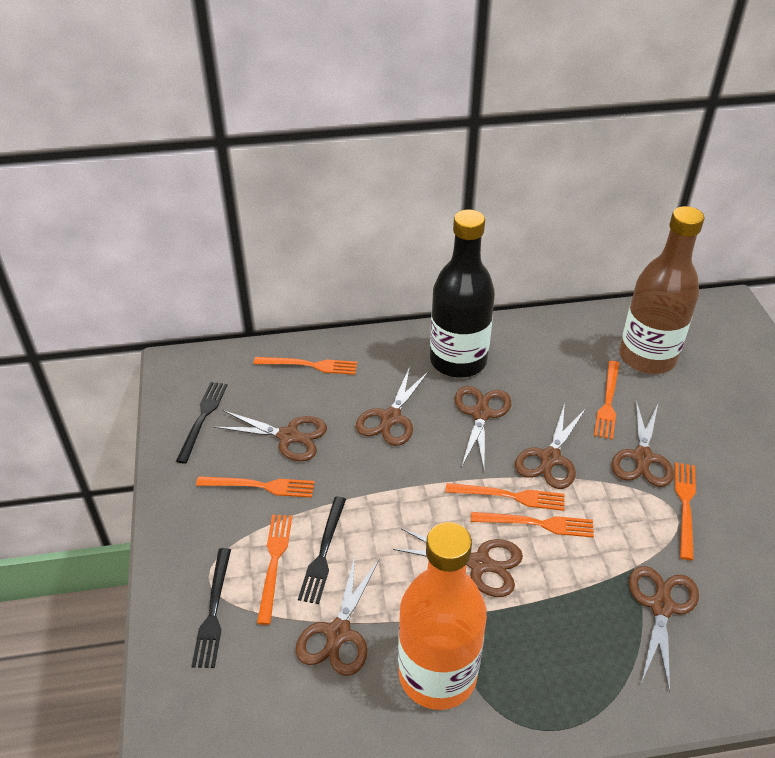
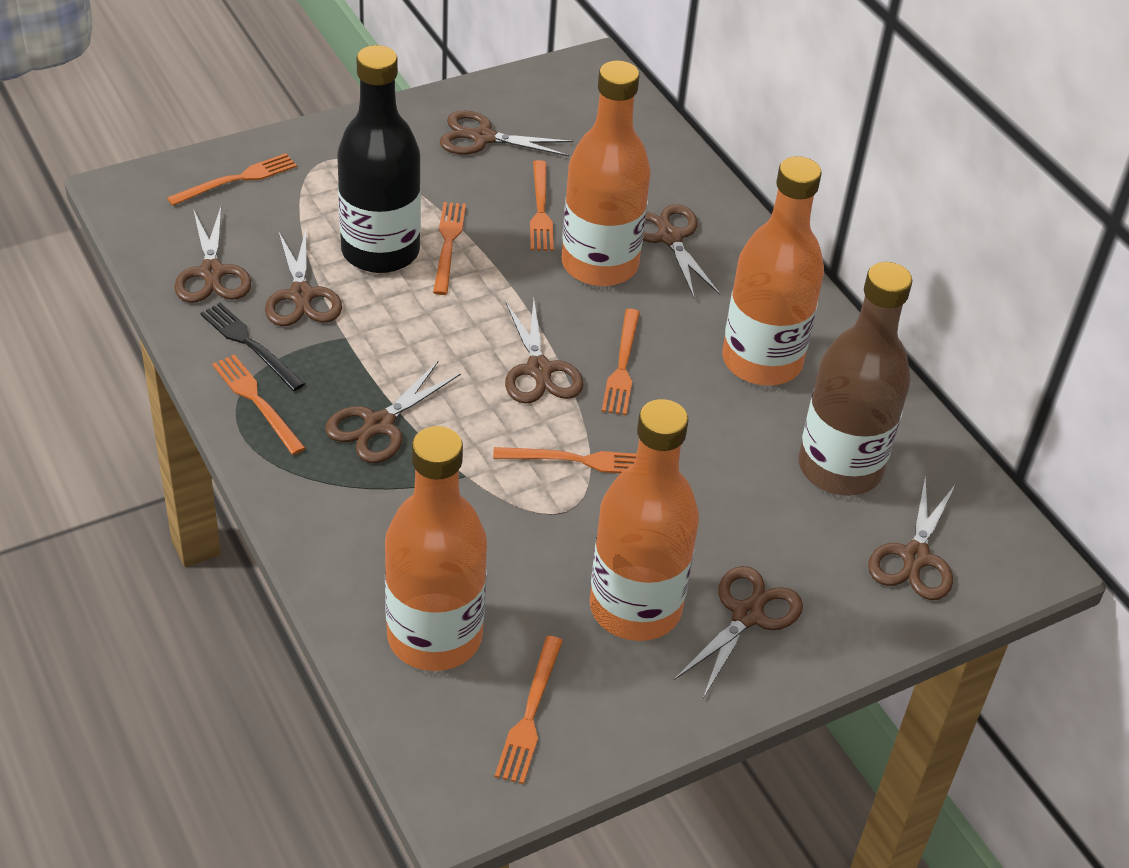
black fork: [176,382,227,464] [191,548,231,668] [298,497,346,604] = 3 -> [200,303,305,391] = 1
orange bottle: [398,522,487,710] = 1 -> [385,426,487,671] [561,60,651,286] [590,399,699,641] [722,156,824,386] = 4

